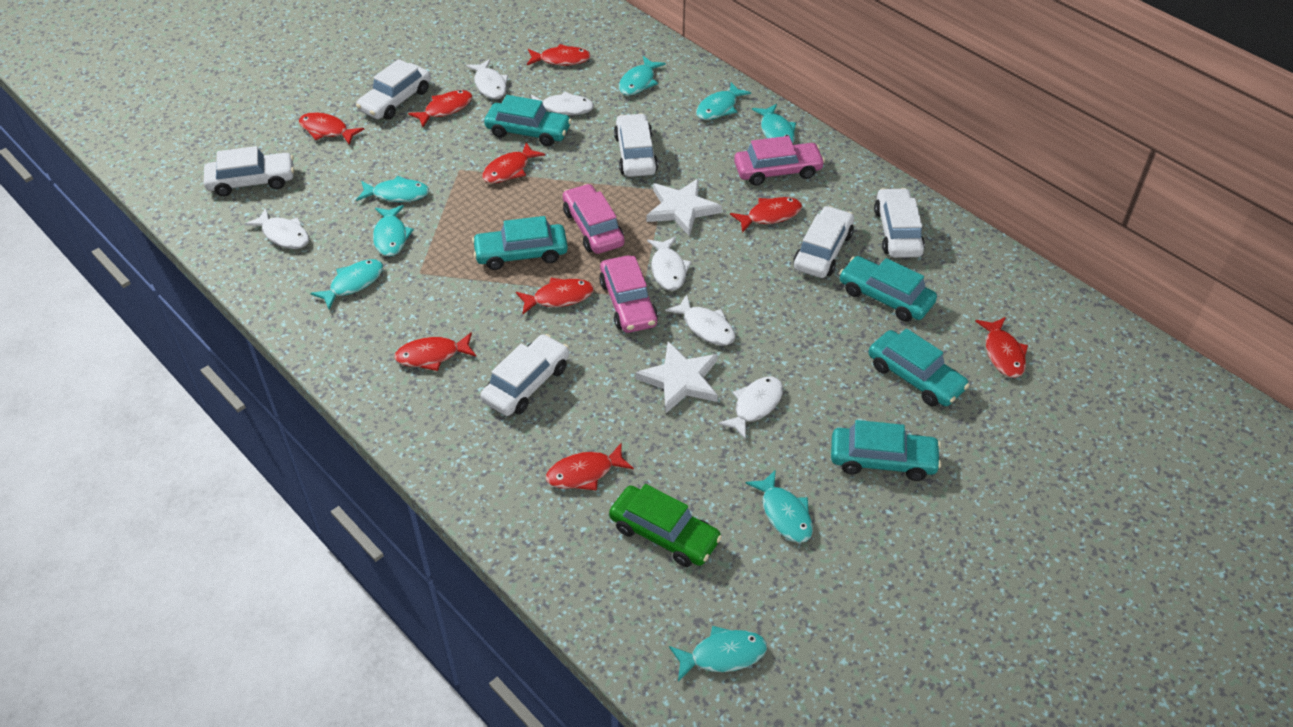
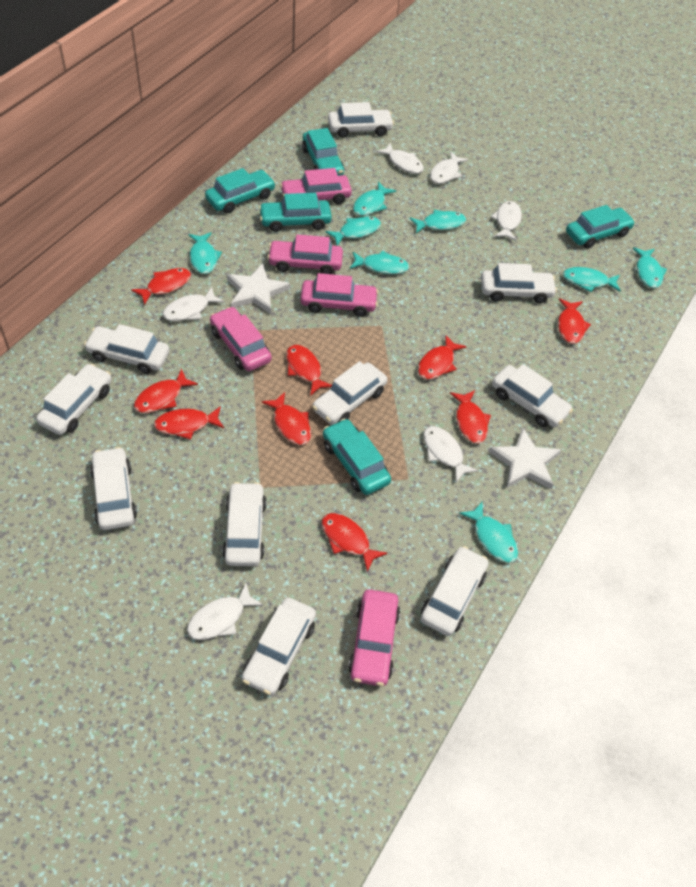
green car: [609,484,722,567] = 1 -> none = 0
pink car: [563,184,625,254] [599,255,658,333] [734,136,825,185] = 3 -> [210,307,272,371] [267,234,343,274] [280,168,352,204] [301,273,378,317] [348,589,400,686] = 5
white car: [204,146,294,196] [356,59,431,120] [481,334,569,416] [614,113,658,177] [794,206,854,278] [874,188,925,258] = 6 -> [36,363,112,435] [84,324,170,374] [90,447,137,530] [222,482,266,566] [242,597,316,695] [312,361,387,425] [328,102,394,138] [421,546,488,636] [481,263,557,303] [492,364,573,427] = 10

